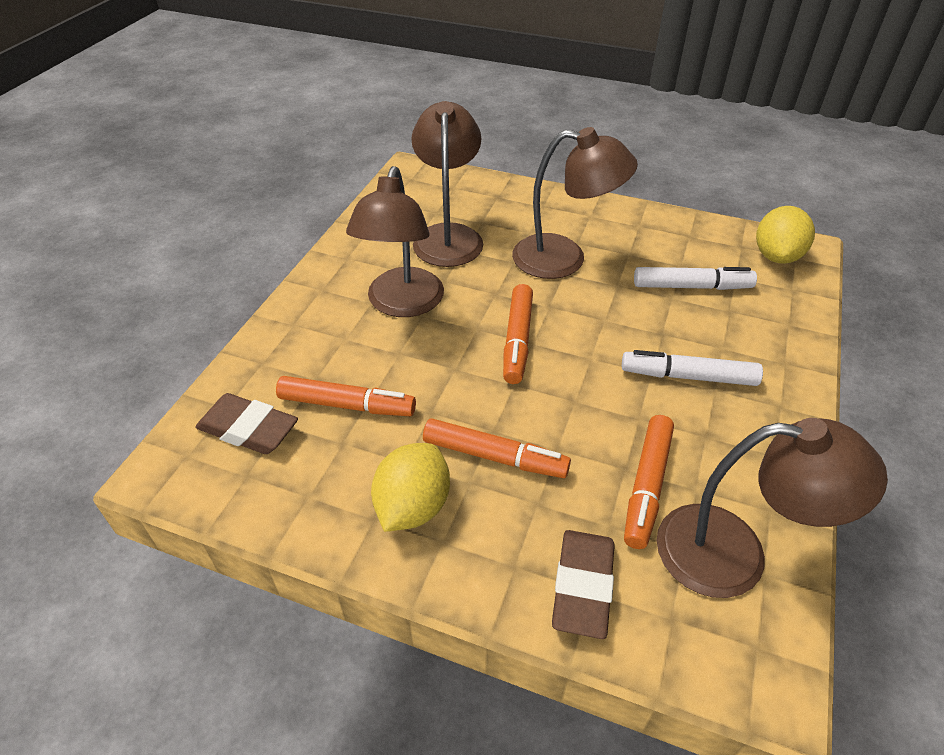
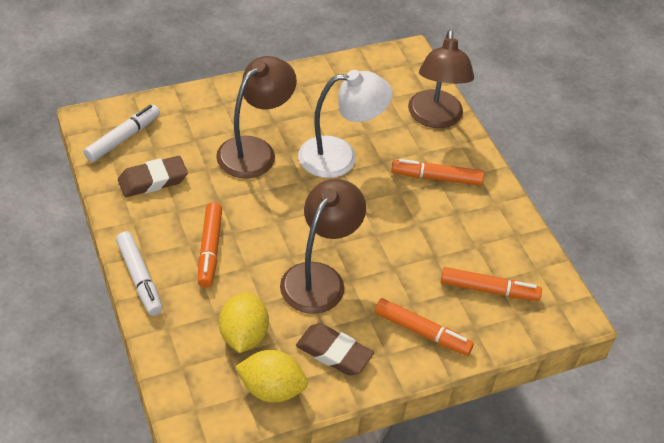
brown lamp: [346,166,444,317] [411,101,483,267] [512,127,638,279] [657,418,888,598] = 4 -> [216,56,297,179] [280,179,366,314] [408,30,474,128] = 3
white lamp: none = 0 -> [298,70,393,178] = 1

